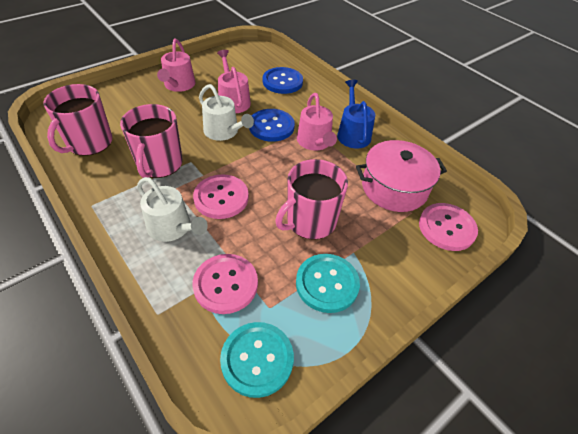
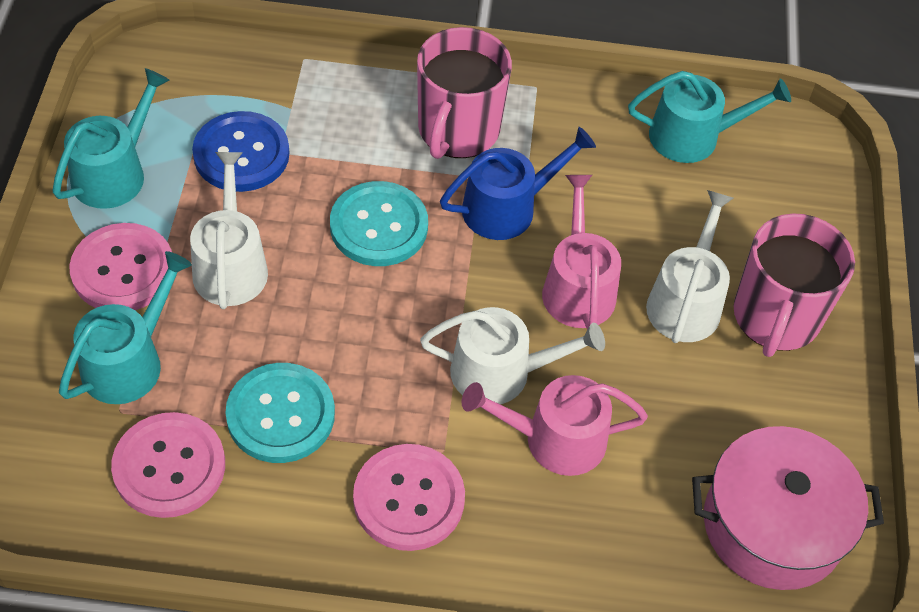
blue button: [249,109,295,142] [263,67,303,94] = 2 -> [192,111,289,192] = 1
pink mug: [43,84,112,156] [120,104,183,178] [275,159,348,239] = 3 -> [417,27,512,159] [734,214,855,357] = 2
pink watering can: [157,39,195,92] [217,50,251,113] [297,93,337,151] = 3 -> [461,375,648,476] [542,175,621,330] = 2
turquoise watering can: none = 0 -> [52,68,170,209] [59,251,192,404] [628,71,791,163] = 3
white watering can: [137,177,208,242] [199,84,254,141] = 2 -> [190,152,268,309] [420,307,605,404] [646,190,733,343] = 3

